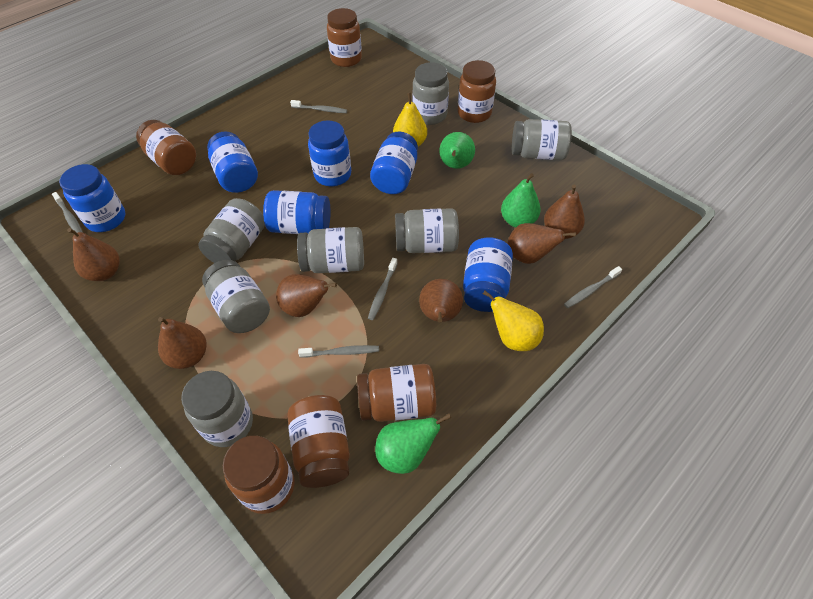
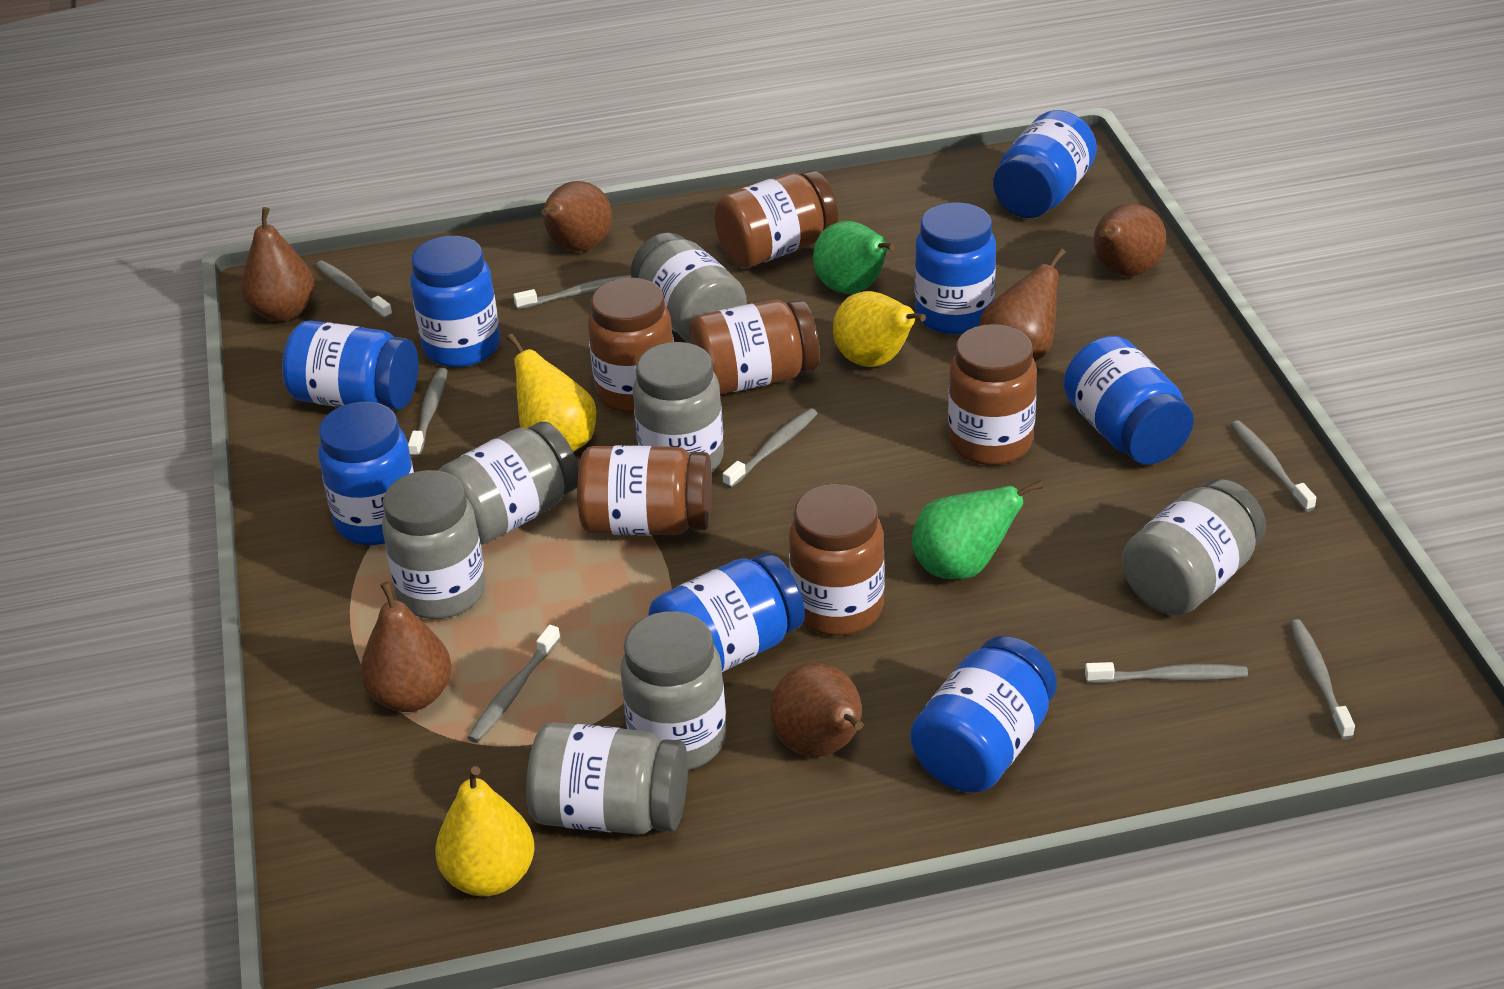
blue jar: [59,164,126,232] [207,131,258,193] [263,190,331,234] [308,120,351,186] [370,132,418,194] [463,237,513,312] = 6 -> [282,320,418,410] [318,402,414,545] [410,235,500,367] [648,553,805,672] [910,636,1057,793] [914,202,996,334] [993,110,1097,218] [1063,336,1194,465] = 8
green pear: [375,413,451,474] [439,132,475,169] [501,173,541,228] = 3 -> [813,221,895,294] [912,480,1043,579] = 2
grey toothbrush: [52,192,83,233] [290,100,347,113] [298,345,379,358] [368,258,398,320] [564,266,622,308] = 5 -> [315,261,392,319] [408,368,448,458] [467,625,561,743] [513,275,632,310] [723,408,818,488] [1085,662,1248,684] [1231,420,1316,512] [1289,619,1355,740] = 8
yellow pear: [393,93,427,147] [483,291,544,351] = 2 -> [435,766,535,896] [507,334,596,452] [833,291,926,367] = 3

